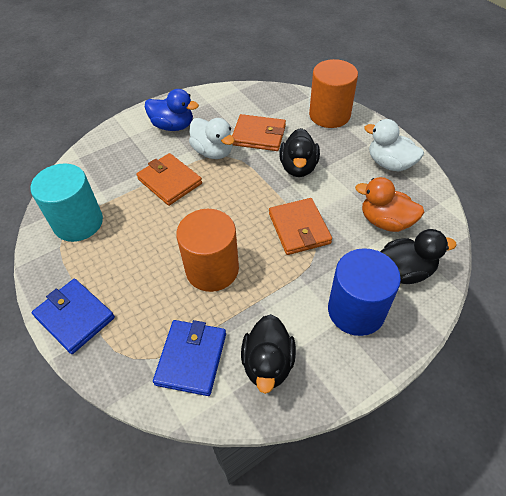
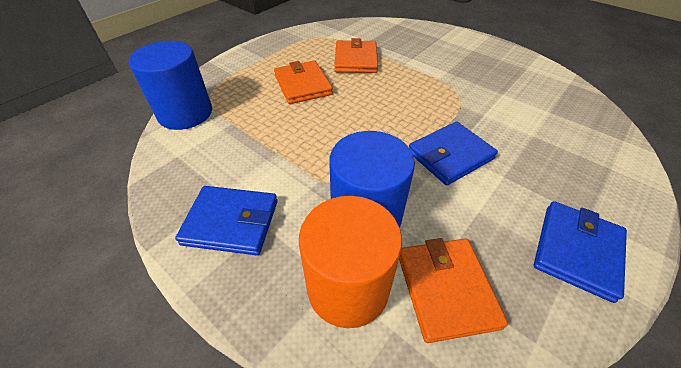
black duck: [241,314,296,394] [279,128,320,177] [380,229,457,284] = 3 -> none = 0
blue cylinder: [328,248,401,336] = 1 -> [128,41,212,130] [329,131,415,228] = 2
blue duck: [145,89,199,131] = 1 -> none = 0
blue wallet: [32,279,115,354] [153,320,226,396] = 2 -> [175,186,277,255] [409,121,498,186] [533,201,627,303] = 3
orange cylinder: [176,209,239,292] [309,59,358,128] = 2 -> [299,196,402,328] = 1
orange duck: [355,177,425,232] = 1 -> none = 0
turquoise cylinder: [31,163,103,242] = 1 -> none = 0
white duck: [189,118,235,159] [364,119,424,171] = 2 -> none = 0

